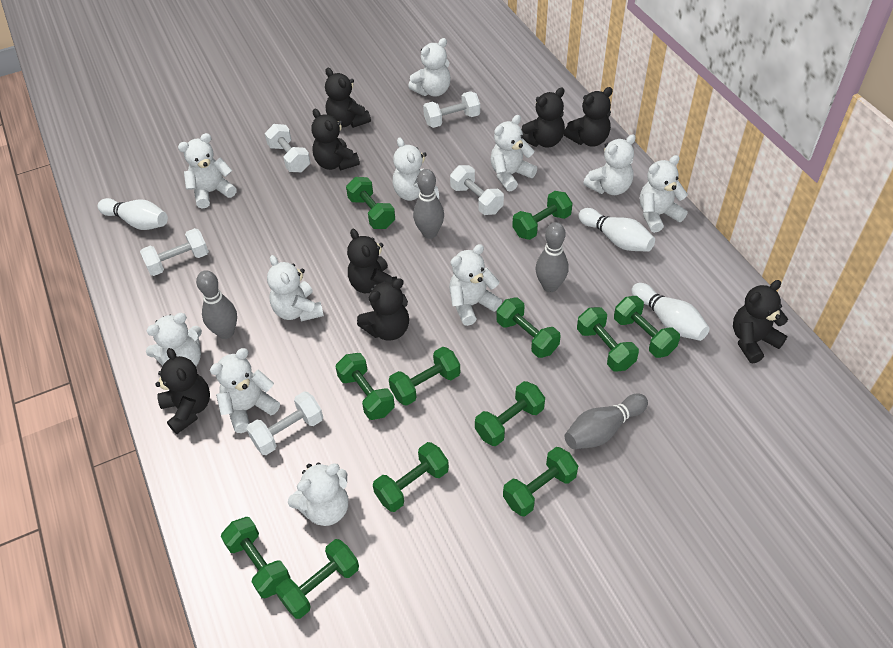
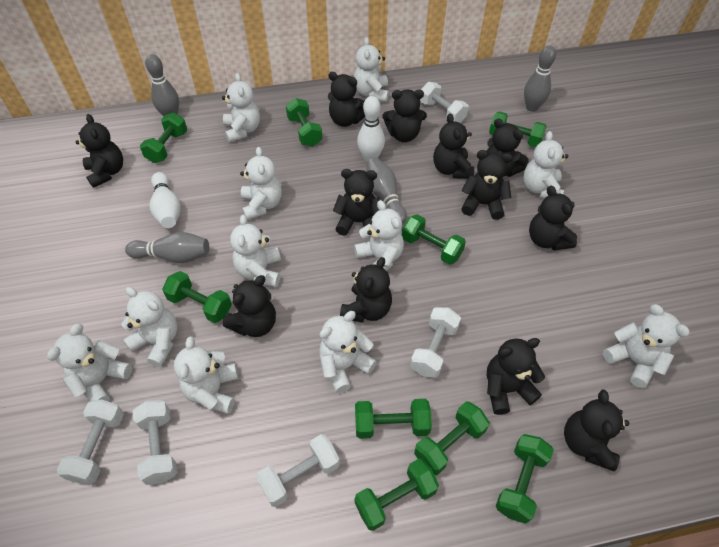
black teddy bear: [155,348,210,434] [311,109,360,170] [325,68,371,128] [347,229,397,293] [357,278,409,341] [521,88,565,148] [564,87,613,147] [733,280,788,363] = 8 -> [76,114,123,188] [223,275,276,337] [328,72,365,127] [333,169,380,237] [340,257,392,323] [383,89,427,142] [433,113,474,179] [461,150,513,220] [487,118,528,177] [487,338,545,415] [529,186,577,251] [564,389,629,471] = 12
green dumbbell: [221,517,290,598] [275,539,359,619] [335,353,395,420] [346,177,395,229] [373,442,449,512] [389,347,460,406] [475,381,545,446] [496,297,561,358] [503,447,578,516] [512,191,573,240] [577,307,639,372] [614,296,680,358] = 12 -> [140,113,187,163] [162,271,232,323] [286,98,323,147] [355,399,432,439] [355,458,439,531] [402,214,466,265] [414,402,489,475] [489,111,547,147] [496,434,554,524] = 9
white bowling pin: [98,198,168,230] [579,208,655,252] [631,283,710,341] = 3 -> [150,172,181,228] [357,96,385,162] = 2

